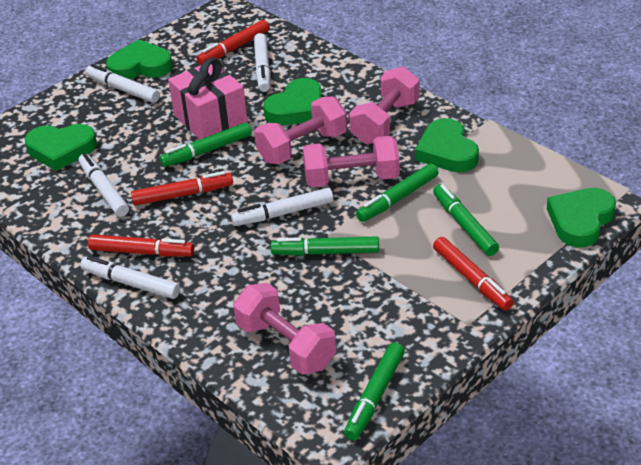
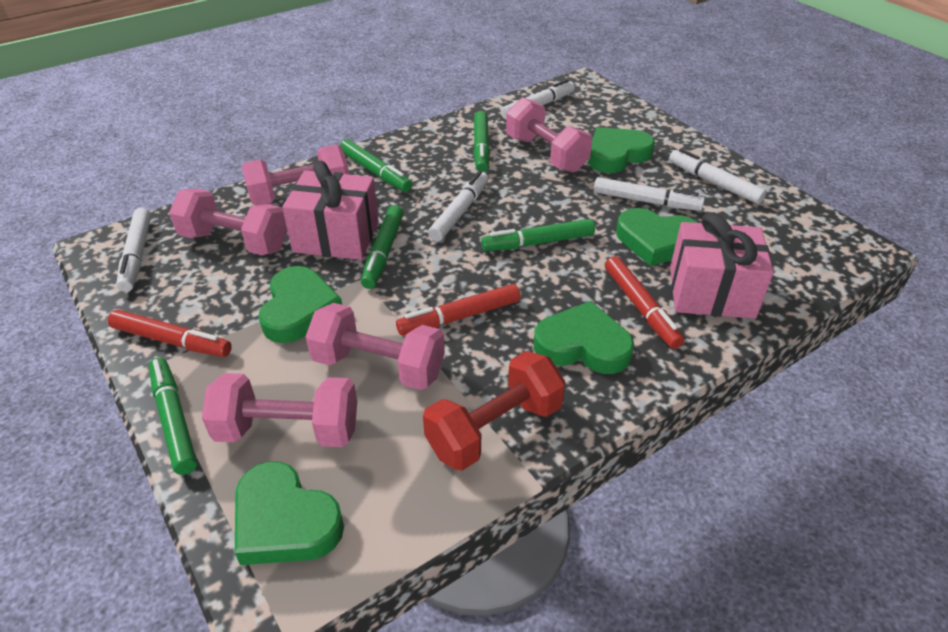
pink dumbbell: [233,283,336,375] [254,96,347,164] [303,136,400,187] [349,66,420,145] = 4 -> [169,189,287,255] [202,373,357,447] [241,145,349,205] [306,303,445,390] [506,97,592,173] = 5
pink gift: [168,58,248,140] = 1 -> [282,161,379,260] [670,212,774,319] = 2
red dumbbell: none = 0 -> [423,351,566,471] = 1
red marker: [88,234,194,256] [131,171,233,206] [196,20,269,65] [433,237,513,311] = 4 -> [108,310,232,357] [396,284,521,335] [605,256,685,349] = 3

